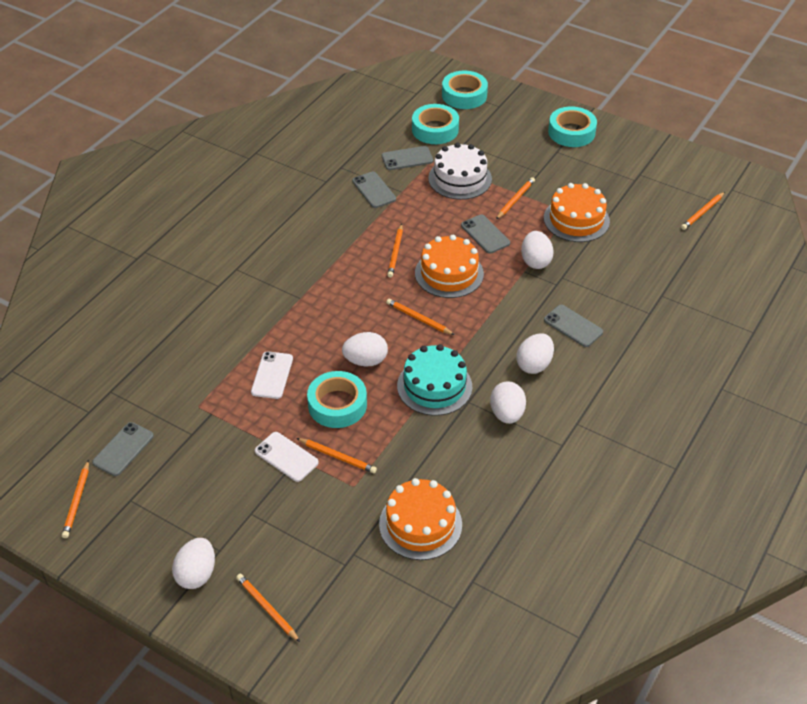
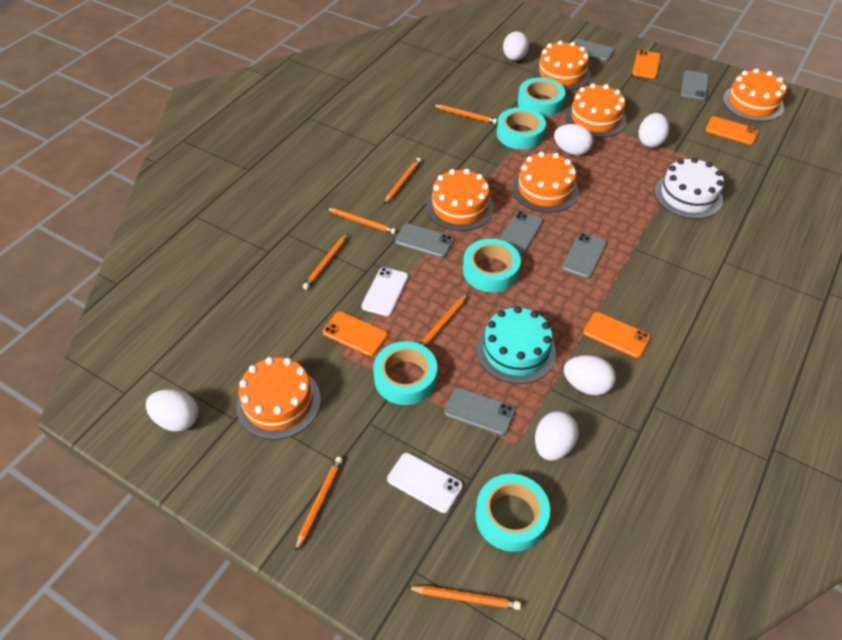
grey phone: [92,422,154,476] [352,172,396,208] [382,146,433,170] [461,214,510,254] [544,305,603,347] = 5 -> [395,224,454,258] [444,387,515,436] [499,211,543,255] [562,233,607,279] [572,39,614,61] [681,70,708,100] = 6
orange cake: [379,478,462,560] [415,235,484,298] [544,183,610,242] = 3 -> [236,357,321,440] [426,169,494,231] [512,152,579,213] [533,40,591,91] [565,83,626,138] [723,68,787,122] = 6
orange phone: none = 0 -> [322,311,388,356] [583,312,650,358] [632,50,661,79] [705,116,758,145] = 4
turquoise tape: [307,371,367,428] [412,104,459,144] [442,71,488,109] [548,107,597,147] = 4 -> [373,341,437,405] [463,239,521,292] [475,474,550,552] [497,107,546,150] [518,77,565,117] = 5
white egg: [172,538,215,589] [342,332,388,367] [490,381,526,424] [516,333,554,374] [521,231,554,269] = 5 -> [146,390,198,432] [503,31,529,61] [535,411,579,461] [554,124,593,156] [564,355,616,395] [638,113,669,148] = 6

